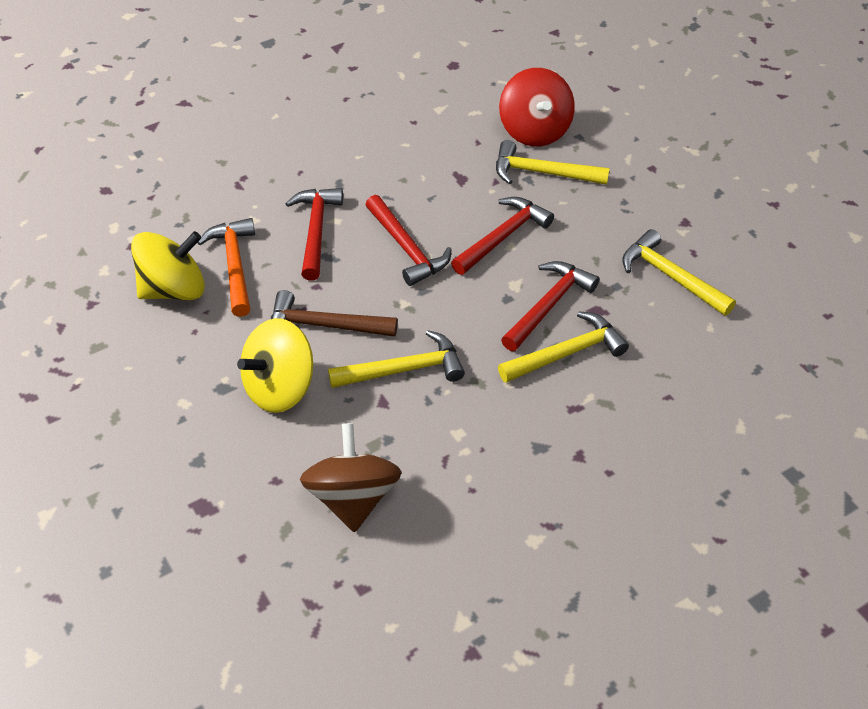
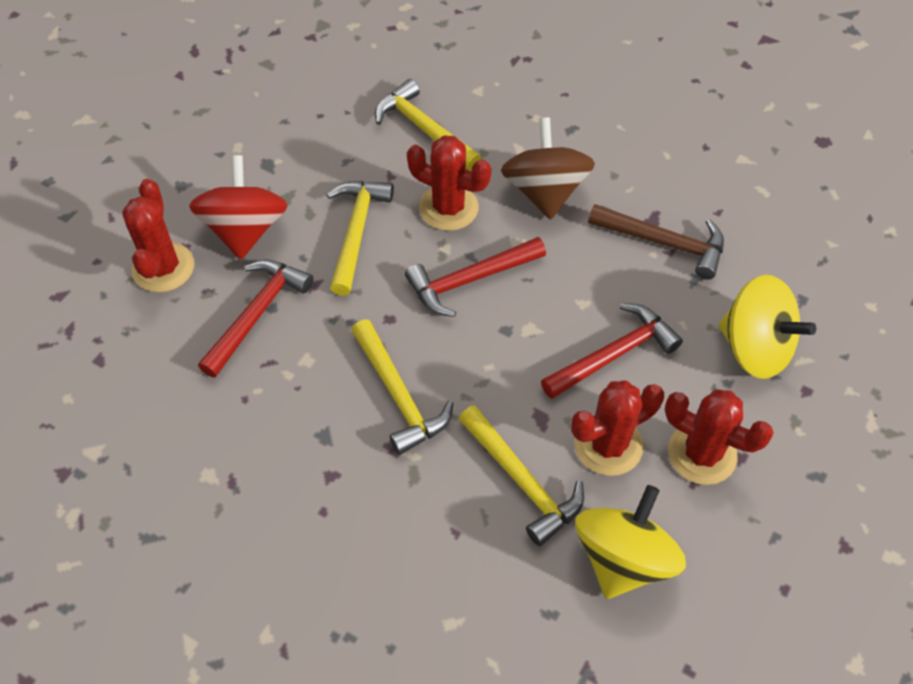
orange hammer: [197,218,255,317] = 1 -> none = 0
red cactus: none = 0 -> [122,179,194,293] [407,135,491,231] [571,380,664,476] [665,389,774,485] = 4
red hammer: [285,188,343,281] [365,195,452,286] [451,197,554,275] [501,261,599,351] = 4 -> [198,259,313,378] [405,237,546,317] [541,303,683,399] = 3

